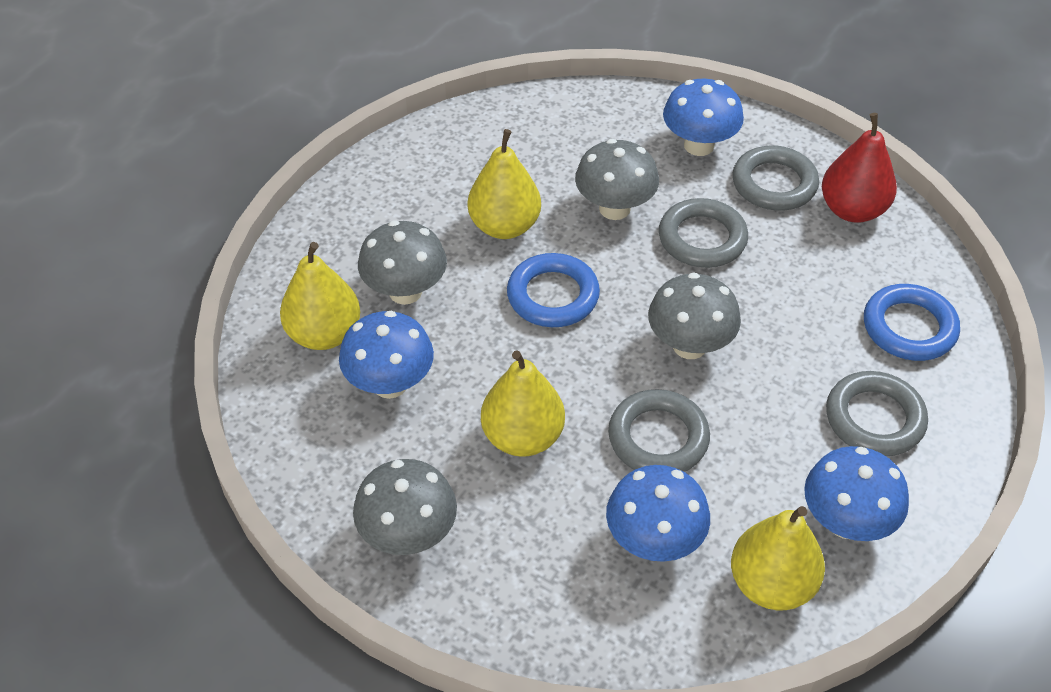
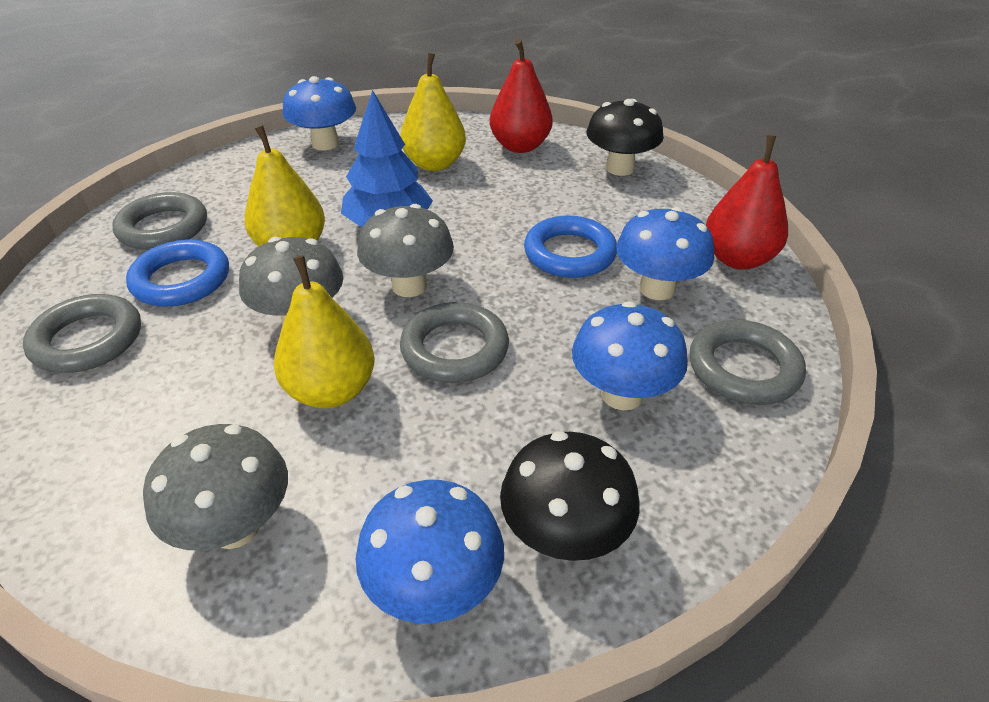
black mushroom: none = 0 -> [500,431,640,561] [587,99,664,176] = 2
blue tree: none = 0 -> [341,90,433,227] = 1
grey mushroom: [353,459,457,555] [358,220,447,305] [575,139,659,220] [648,272,741,359] = 4 -> [143,424,288,550] [239,237,343,325] [357,204,454,297] = 3
red pear: [822,113,897,223] = 1 -> [490,39,553,153] [706,135,788,270] = 2
yellow pear: [280,242,360,350] [468,129,541,239] [481,350,565,457] [731,506,825,610] = 4 -> [244,125,325,246] [274,255,375,408] [400,53,466,171] = 3

